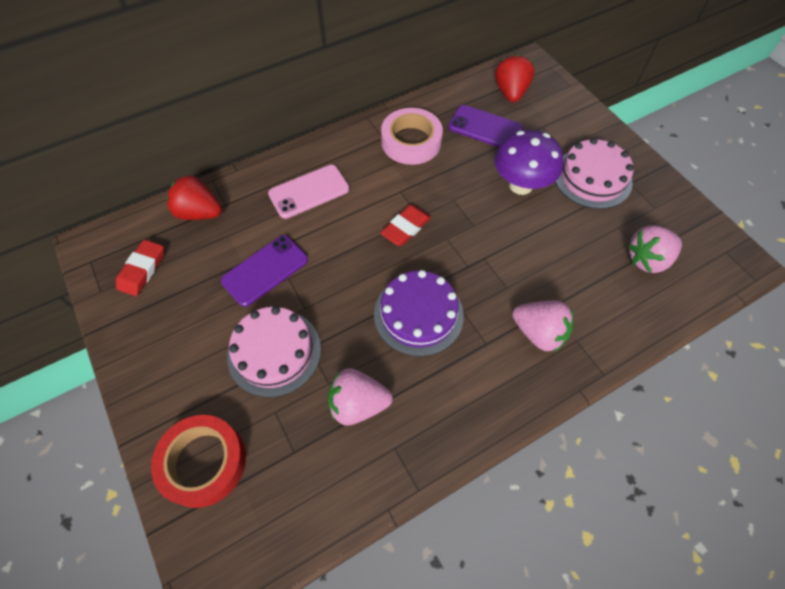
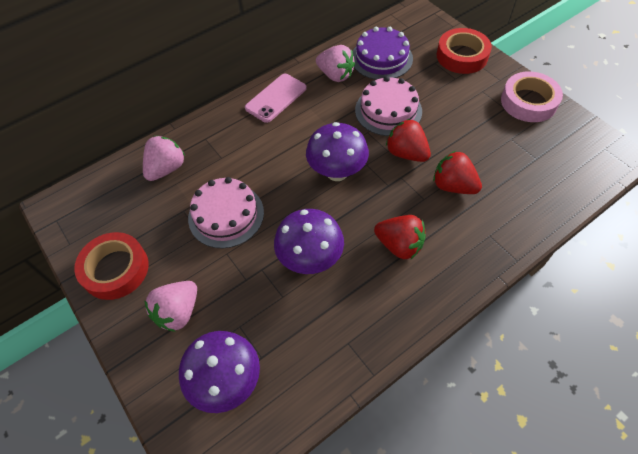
purple mushroom: [494,130,563,195] = 1 -> [179,331,260,413] [274,209,344,274] [306,122,369,181] = 3
purple phone: [221,235,308,307] [448,105,524,147] = 2 -> none = 0
red eraser: [116,240,164,296] [380,205,431,246] = 2 -> none = 0
red strawberry: [166,175,222,220] [495,54,535,103] = 2 -> [374,215,426,259] [386,119,431,162] [433,151,482,194] = 3
red tape: [151,415,246,508] = 1 -> [74,232,149,300] [436,28,492,74] = 2

